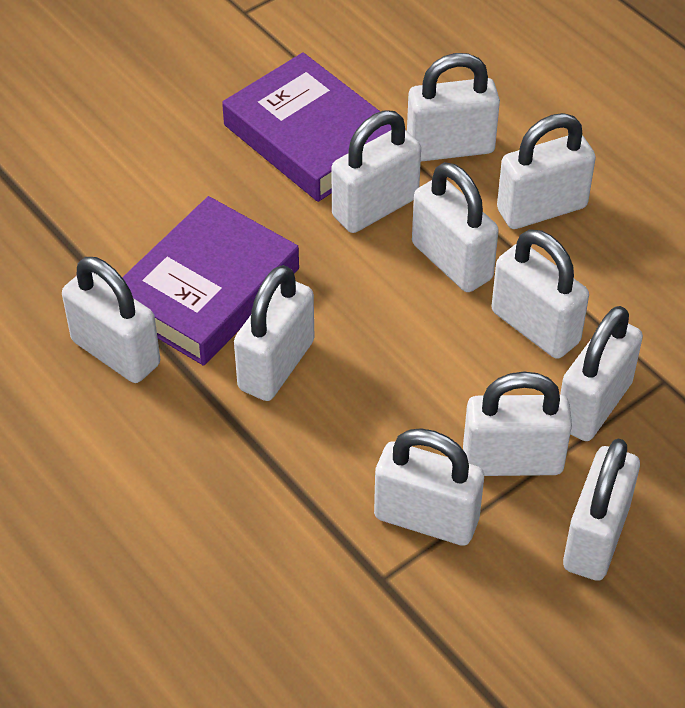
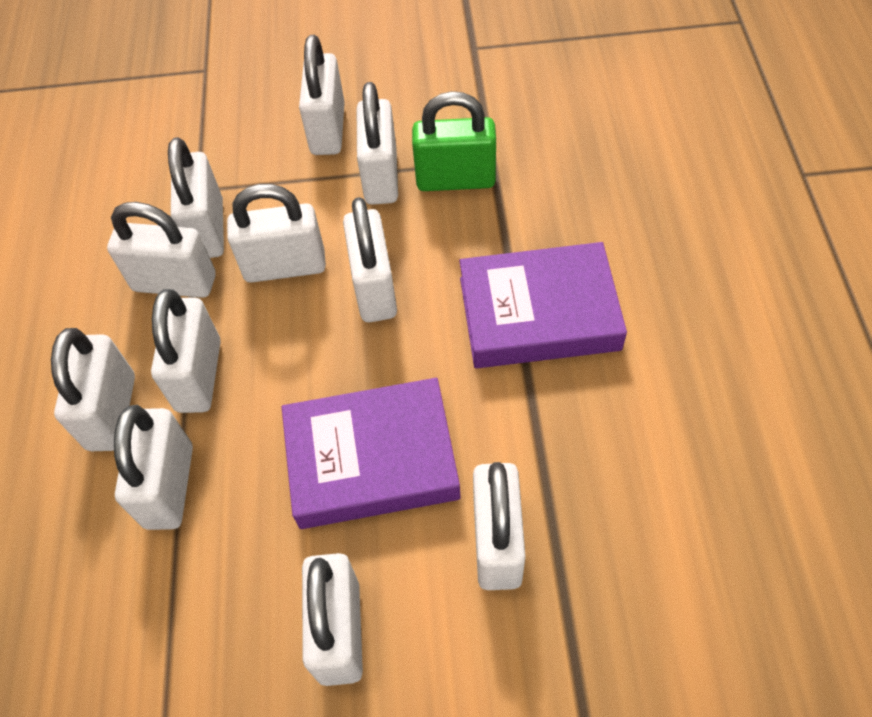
green padlock: none = 0 -> [412,91,496,191] = 1

